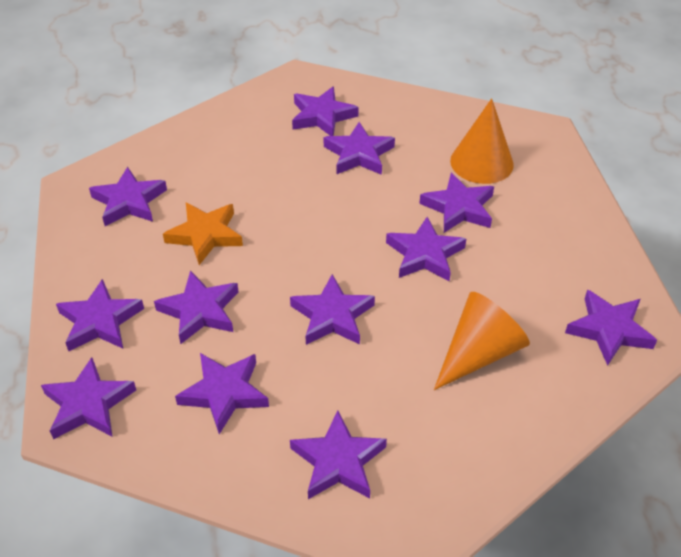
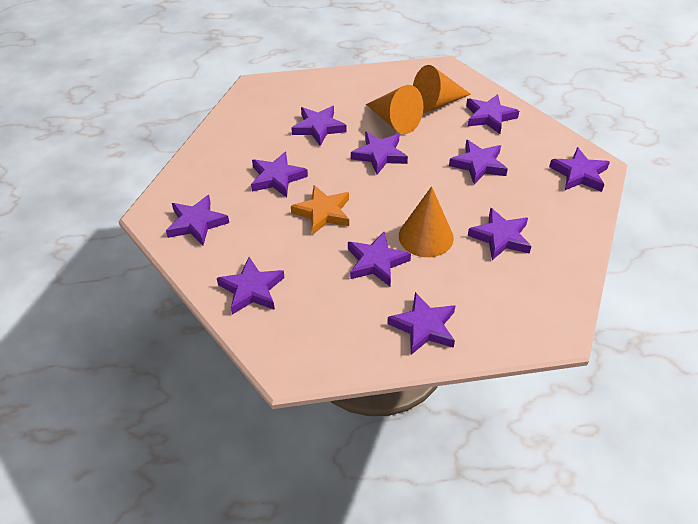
orange cone: [434,292,530,390] [450,98,514,184] = 2 -> [366,85,423,134] [399,186,454,257] [413,65,471,113] = 3
purple star: [41,357,136,440] [56,279,144,351] [89,167,167,226] [154,270,239,344] [175,353,269,434] [290,274,375,345] [290,410,387,499] [292,87,359,136] [324,122,395,175] [386,217,466,281] [419,173,494,233] [565,290,657,366] = 12 -> [166,195,229,246] [217,257,284,315] [251,152,308,197] [291,106,347,146] [348,232,411,286] [351,132,408,175] [387,292,456,355] [449,140,508,184] [466,94,519,134] [468,208,532,260] [549,147,610,192] = 11

